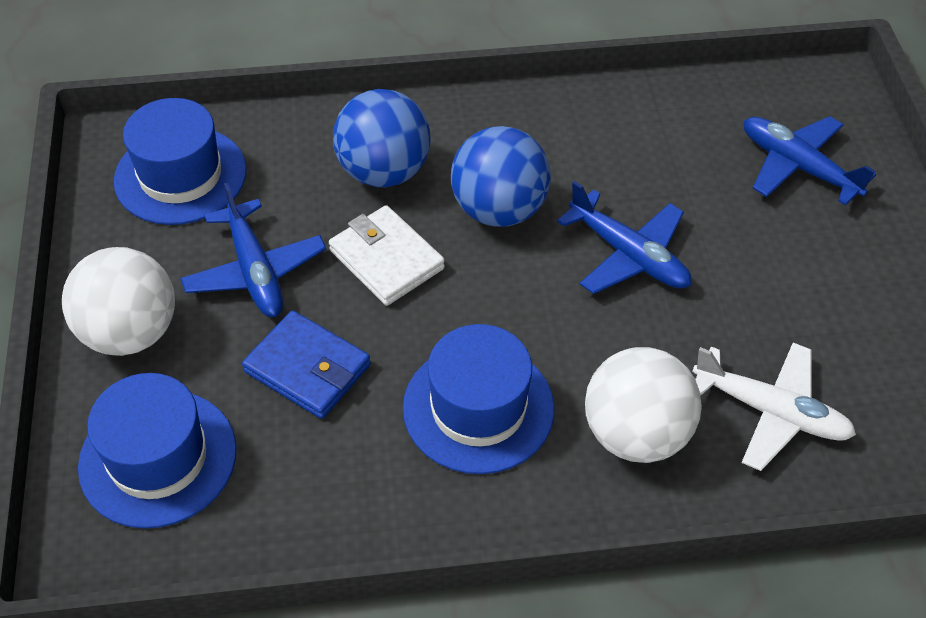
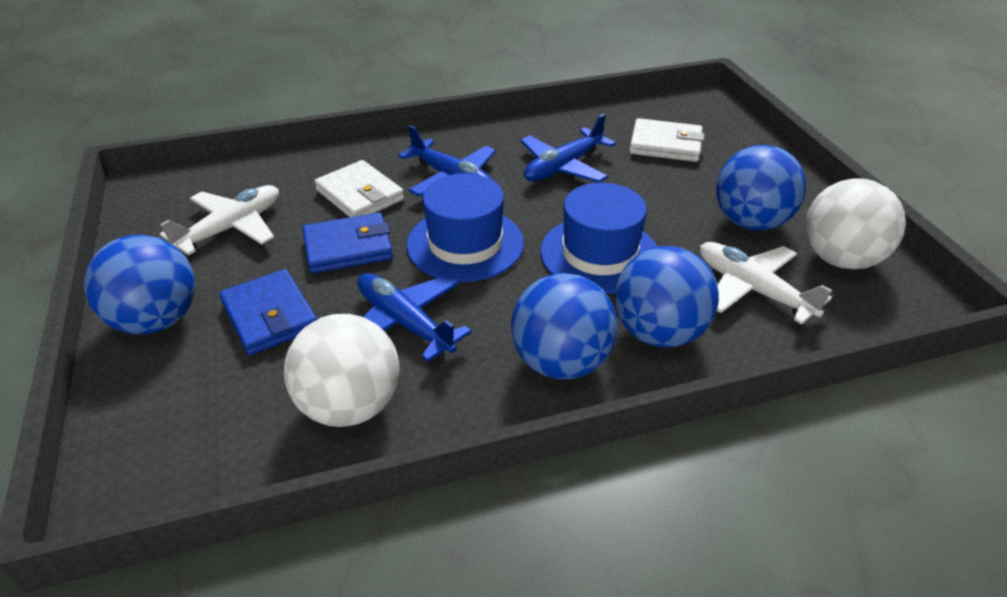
blue ball: [333,89,431,187] [451,126,551,227] = 2 -> [84,235,195,335] [511,273,617,379] [615,246,719,348] [716,145,806,231] = 4
blue hat: [78,373,237,529] [114,98,247,225] [403,324,554,474] = 3 -> [406,173,524,282] [540,183,657,293] = 2
blue wallet: [242,310,371,419] = 1 -> [219,269,317,355] [302,212,393,273] = 2
white plane: [692,342,856,471] = 1 -> [160,185,279,255] [700,242,832,324] = 2
white wallet: [329,205,445,306] = 1 -> [314,160,404,217] [630,118,704,162] = 2

